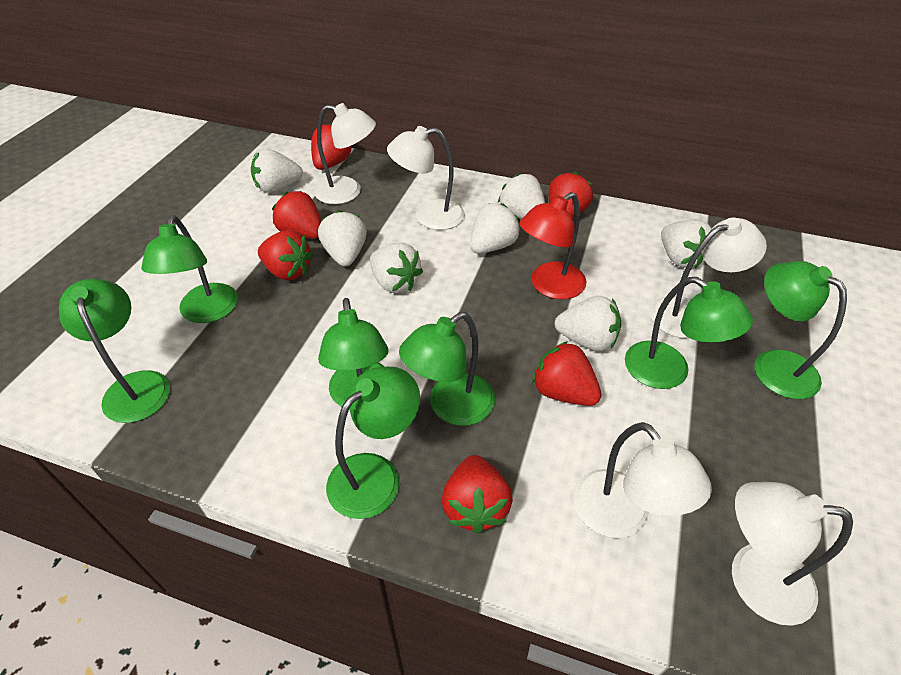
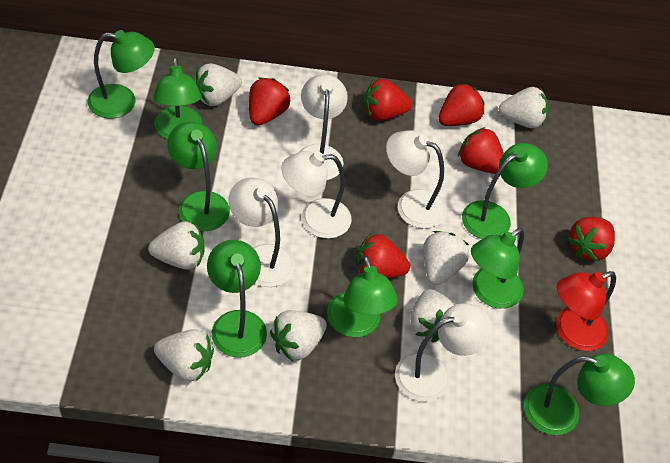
green lamp: [59,279,170,423] [141,215,238,323] [318,298,389,410] [326,367,420,519] [399,312,495,426] [625,277,753,389] [754,261,847,399] = 7 -> [88,30,154,119] [153,57,202,139] [167,122,230,231] [207,240,267,358] [327,255,398,337] [462,143,548,239] [471,228,524,309] [524,354,635,435] = 8

